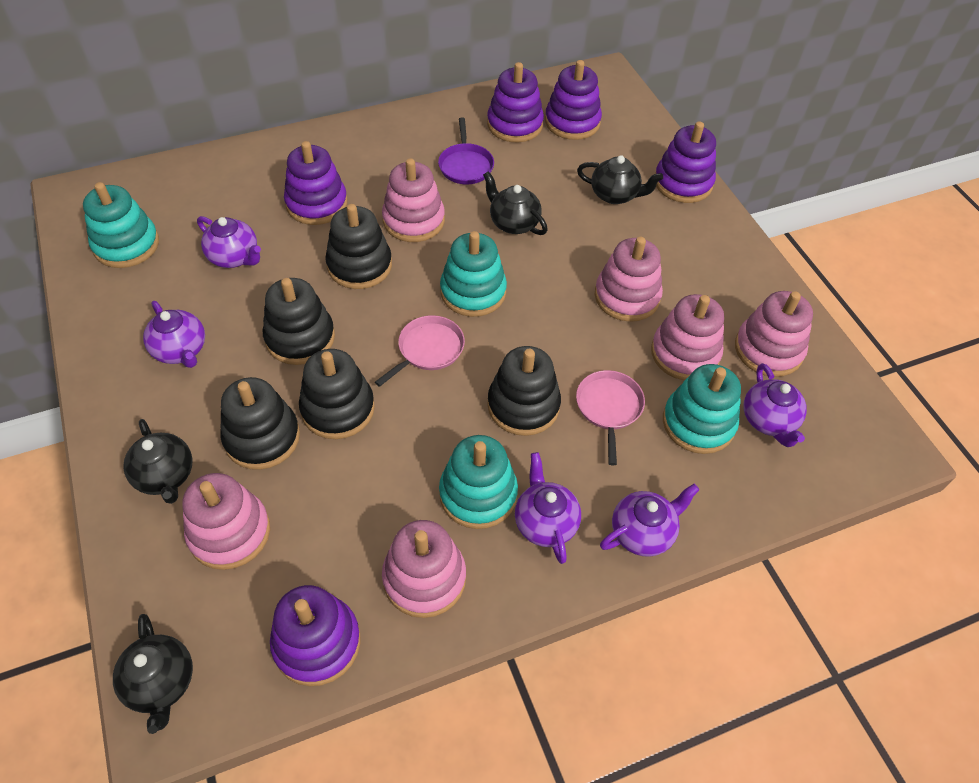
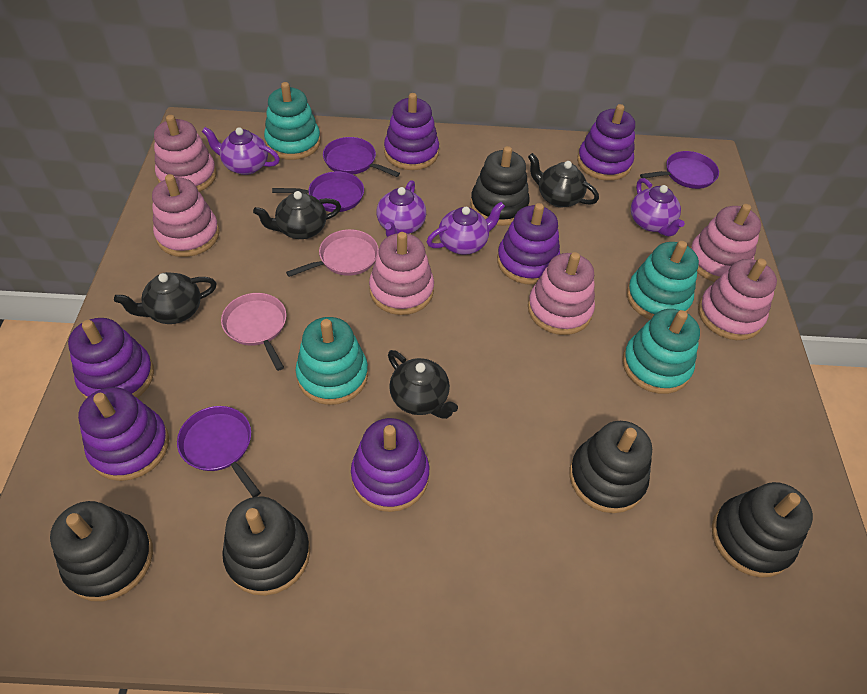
purple pan: [438,117,494,184] = 1 -> [177,406,261,497] [272,171,364,212] [323,137,400,177] [640,151,719,189] = 4
purple stacking toy: [270,585,360,686] [284,141,348,225] [487,62,544,142] [545,60,602,140] [655,121,716,203] = 5 -> [68,318,154,399] [78,387,169,481] [351,418,429,512] [384,93,439,170] [497,203,560,285] [577,104,635,181] = 6
purple teapot: [143,301,205,368] [197,216,261,268] [515,452,581,564] [600,484,700,557] [744,363,807,447] = 5 -> [202,127,280,175] [376,180,426,237] [427,202,505,255] [631,178,685,236] = 4

